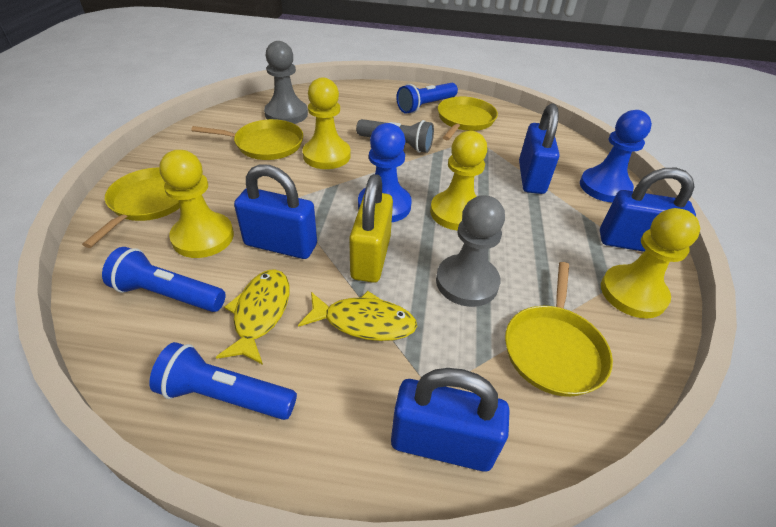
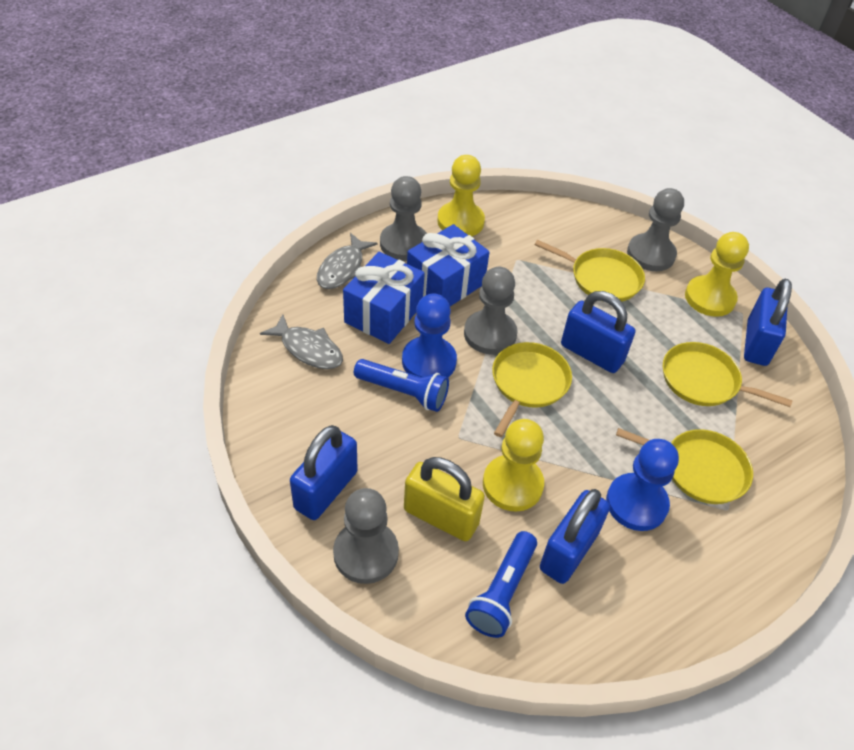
blue flashlight: [102,247,226,312] [149,342,297,420] [396,83,458,114] = 3 -> [354,359,449,412] [465,531,537,638] = 2
blue gift: none = 0 -> [343,252,425,344] [407,224,490,306] = 2
grey fish: none = 0 -> [260,314,343,369] [317,233,377,289] = 2
grey flashlight: [356,119,434,153] = 1 -> none = 0
grey pawn: [264,41,308,124] [436,195,505,307] = 2 -> [333,488,399,584] [380,176,427,261] [464,267,518,354] [627,188,684,271] = 4
yellow fish: [216,269,289,365] [298,291,417,341] = 2 -> none = 0
yellow pawn: [159,150,234,258] [303,77,351,169] [430,131,487,231] [601,208,700,318] = 4 -> [437,155,485,236] [483,419,544,511] [685,232,749,317] = 3

